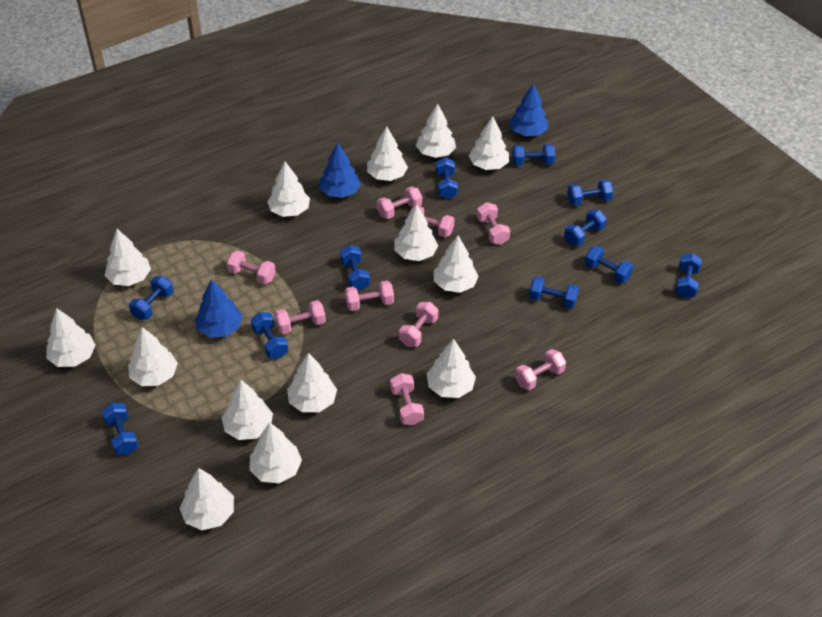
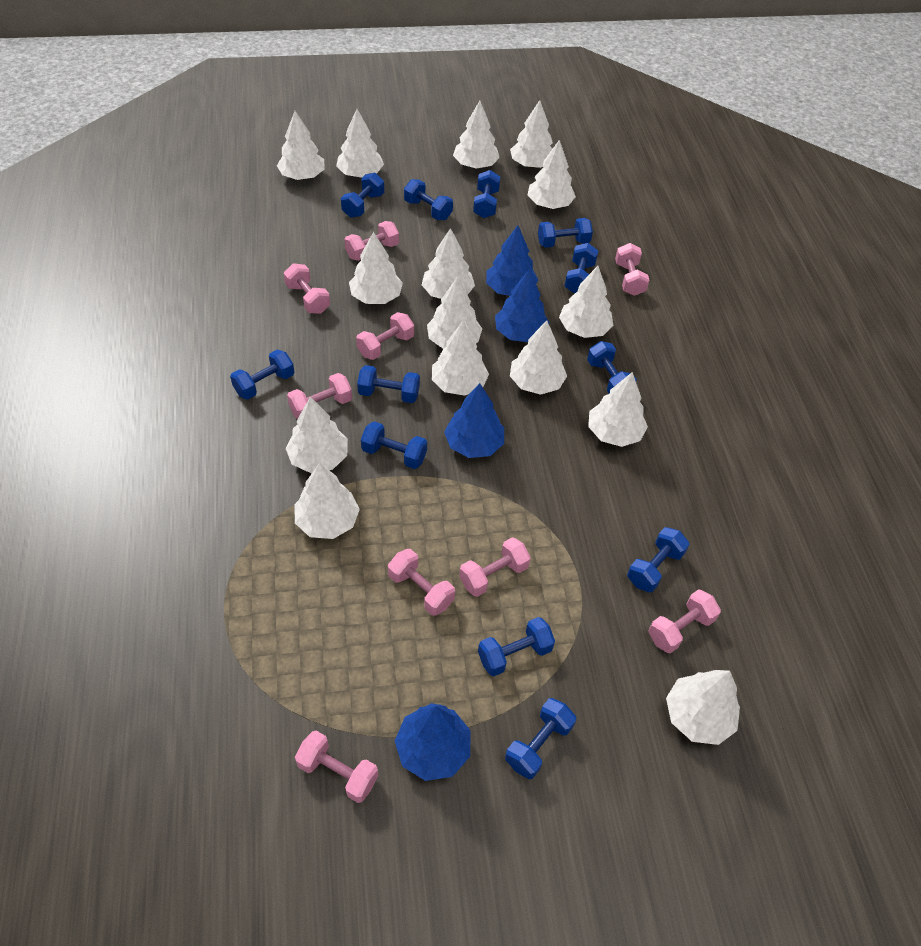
blue dumbbell: [102,403,139,455] [129,276,174,320] [251,312,288,358] [340,245,370,290] [436,158,458,199] [512,144,555,165] [529,276,579,309] [564,209,606,246] [567,180,614,206] [585,246,634,284] [675,253,702,299] = 11 -> [230,350,294,400] [341,173,384,218] [357,365,420,403] [361,421,427,469] [404,179,453,220] [473,170,500,218] [478,617,555,676] [505,698,576,779] [538,218,593,248] [565,243,598,294] [587,341,637,394] [627,527,690,592] = 12
blue tree: [195,279,243,338] [319,143,361,198] [509,83,548,136] = 3 -> [395,703,470,781] [444,383,504,458] [486,225,538,296] [495,270,550,342] = 4
white tree: [46,308,96,367] [105,229,151,286] [128,327,178,386] [180,468,234,530] [222,380,273,440] [249,422,302,483] [267,162,310,217] [287,353,337,412] [367,126,408,181] [394,204,438,261] [416,104,456,158] [427,339,476,398] [434,236,479,293] [469,116,509,170] = 14 -> [277,111,325,180] [286,397,348,473] [295,463,360,539] [336,109,384,178] [349,232,403,304] [422,228,475,299] [427,277,482,349] [432,322,489,396] [453,101,500,169] [510,100,553,168] [510,320,567,395] [528,140,576,209] [559,266,614,338] [588,372,648,447] [666,670,740,745] = 15

